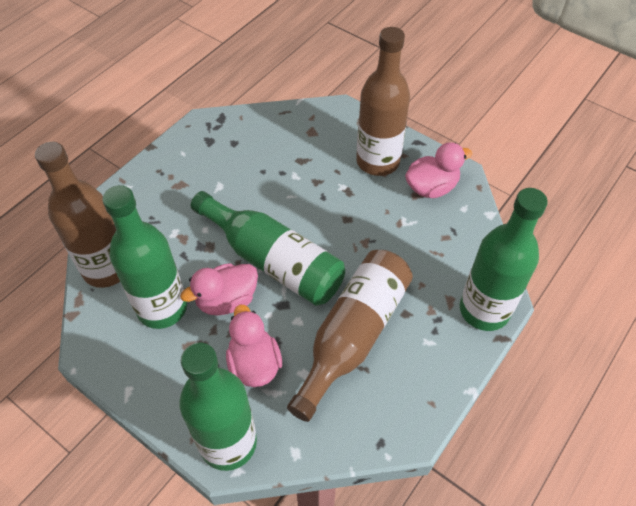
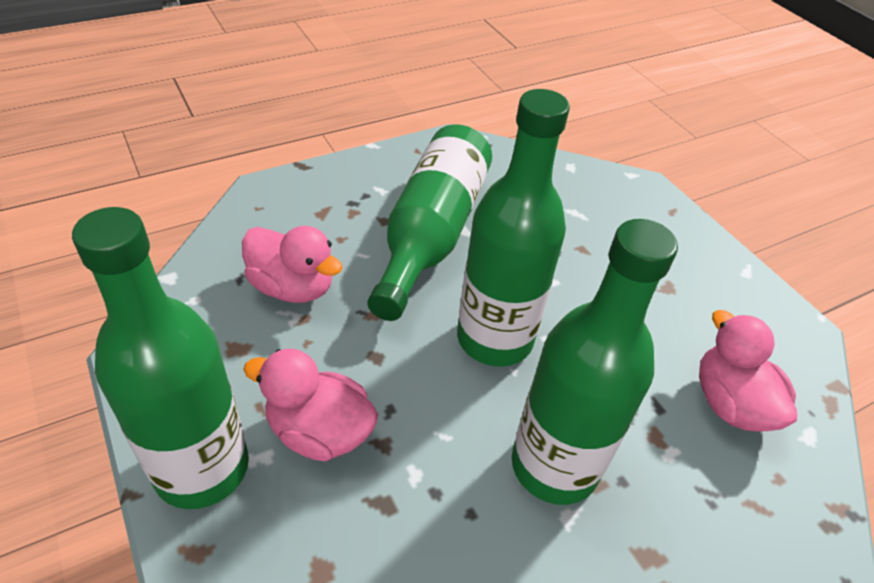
brown bottle: [35,142,120,288] [287,250,413,422] [356,27,410,176] = 3 -> none = 0

